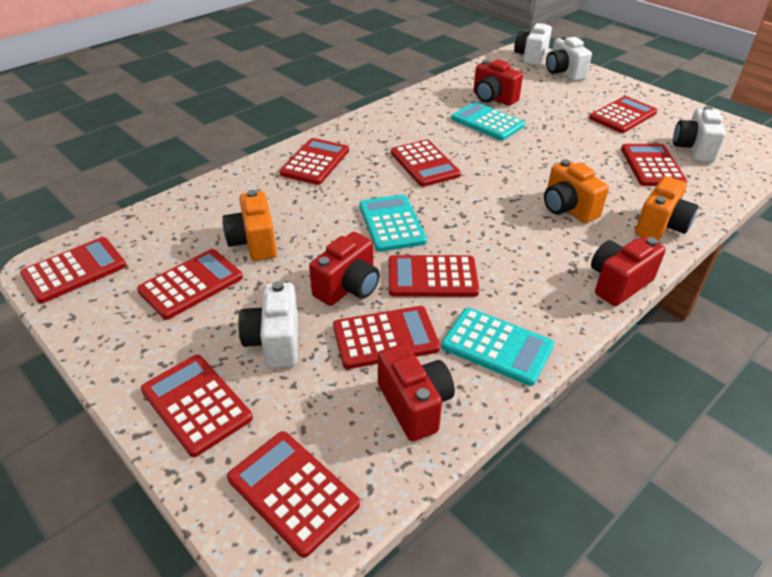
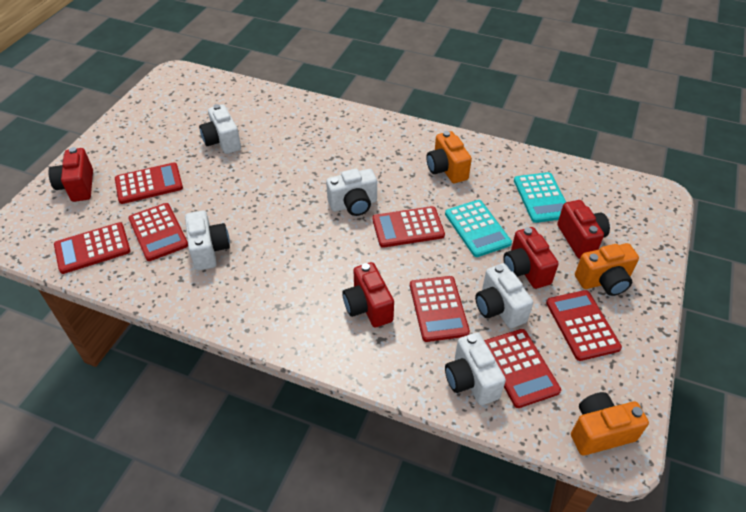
red calculator: [20,237,126,304] [137,249,243,320] [141,355,253,457] [227,431,360,558] [279,138,349,185] [333,306,440,369] [389,255,479,297] [391,140,461,187] [589,96,657,133] [621,144,687,186] = 10 -> [54,222,131,274] [115,163,183,204] [128,203,188,261] [372,206,445,248] [410,276,470,342] [484,329,561,408] [546,290,622,361] = 7
turquoise calculator: [359,195,427,252] [441,308,554,386] [451,102,525,140] = 3 -> [445,200,512,257] [514,172,566,223] = 2
white camera: [238,281,298,368] [514,22,552,66] [546,35,592,81] [673,106,726,163] = 4 -> [185,210,230,271] [199,104,241,154] [326,169,377,216] [445,333,506,405] [475,263,533,329] = 5

